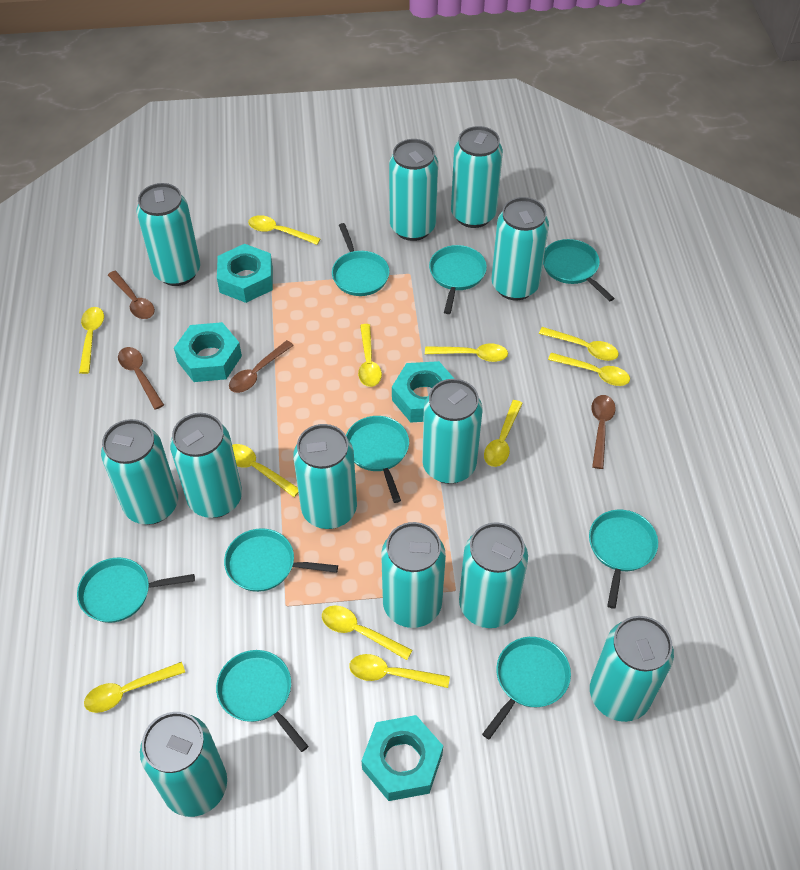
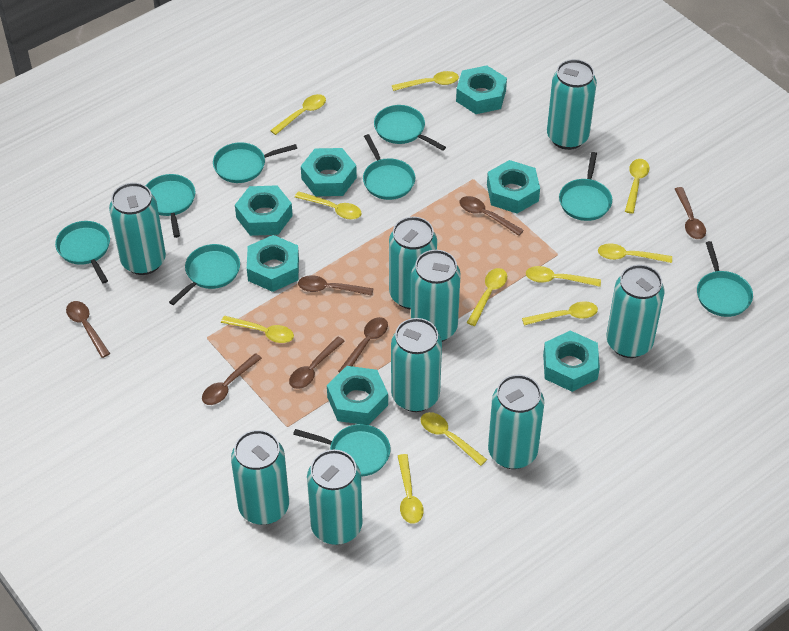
brown spoon: [108,271,155,319] [118,347,164,410] [229,340,294,393] [591,395,616,469] = 4 -> [66,301,110,358] [202,353,262,405] [289,337,345,389] [298,275,374,296] [338,317,388,373] [460,196,524,236] [675,187,706,239] = 7
turquoise can: [101,419,178,524] [137,183,200,286] [140,712,227,817] [170,413,242,518] [293,424,357,529] [381,522,446,628] [389,139,438,241] [422,379,482,484] [451,126,503,228] [459,522,528,628] [492,197,549,300] [590,616,674,722] = 12 -> [109,183,166,275] [231,430,289,525] [307,449,363,545] [389,217,437,309] [391,318,442,412] [411,250,461,342] [488,375,544,469] [547,59,597,150] [606,265,665,358] = 9
turquoise nut: [174,322,242,382] [217,244,273,303] [362,715,443,801] [392,361,454,423] = 4 -> [235,185,293,236] [247,235,299,292] [301,148,357,196] [327,366,388,425] [456,65,507,114] [487,160,540,214] [543,330,600,392] = 7

